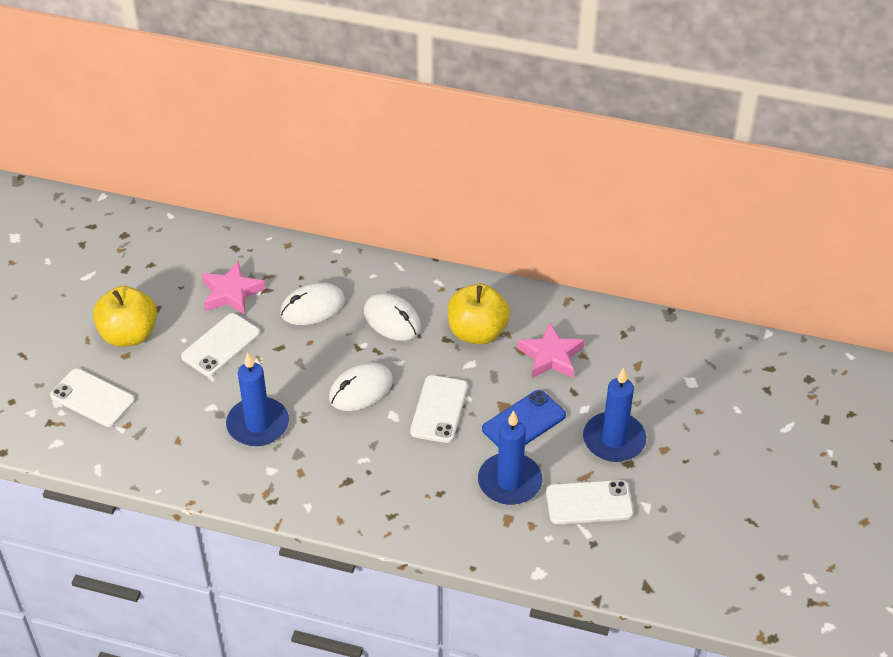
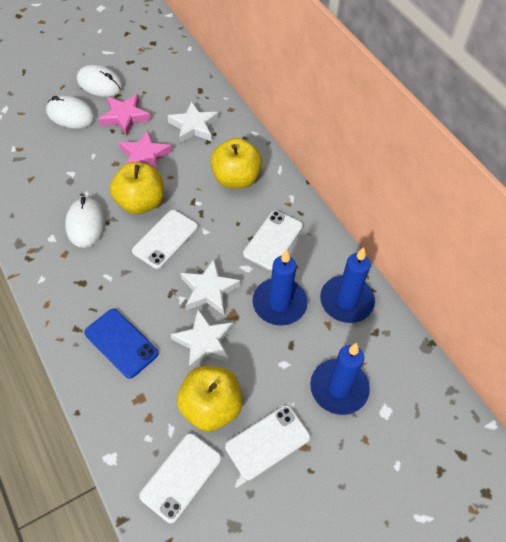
white star: none = 0 -> [167,101,218,143] [170,309,233,370] [181,259,241,315] = 3
yellow apple: [93,286,157,347] [448,284,510,345] = 2 -> [110,162,164,214] [177,366,243,431] [210,138,262,189] = 3

